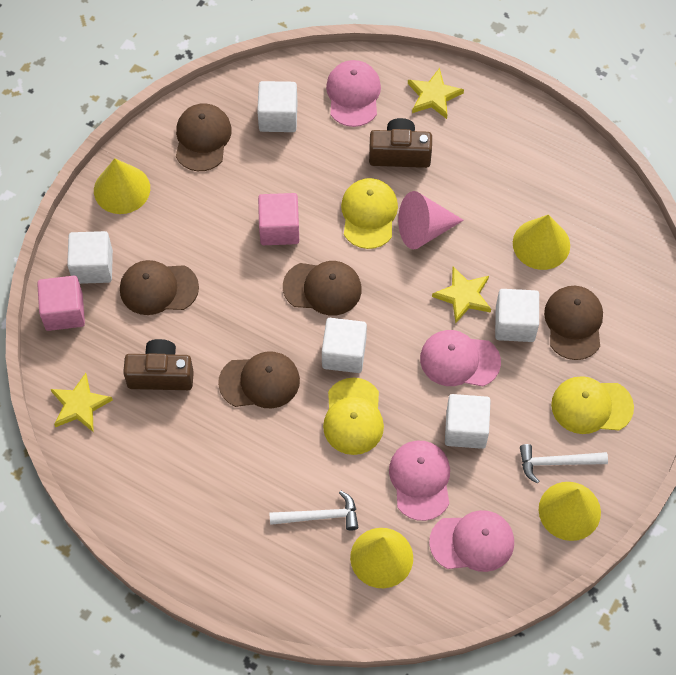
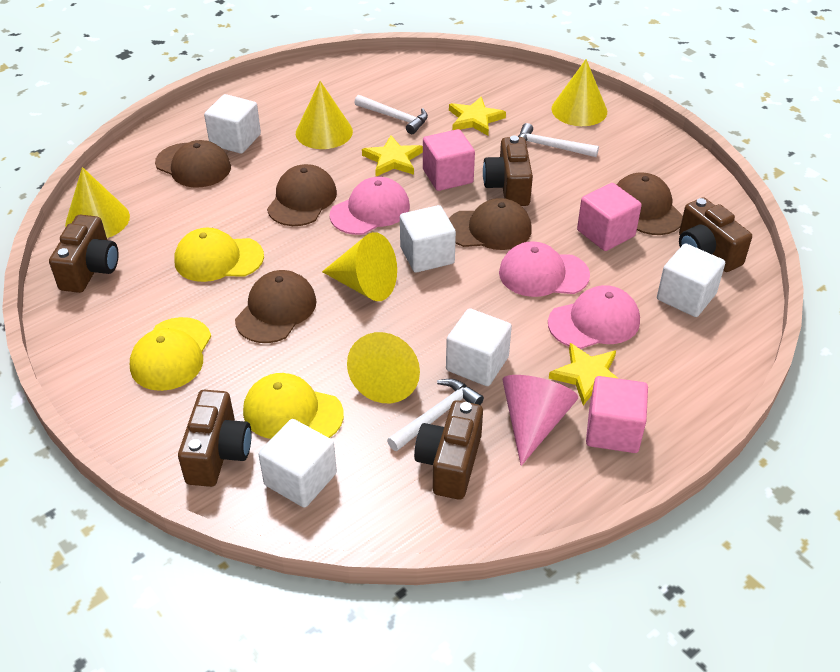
brown camera: [123,339,194,390] [369,118,432,168] = 2 -> [49,215,119,293] [178,390,252,487] [414,400,483,500] [483,135,533,206] [679,197,752,272] = 5
pink cap: [326,60,381,127] [389,441,450,521] [420,330,501,386] [429,510,514,572] = 4 -> [330,177,410,235] [499,241,590,297] [548,285,640,349] = 3
pink cube: [37,276,85,331] [258,193,299,245] = 2 -> [423,129,475,191] [577,183,642,251] [586,376,648,453] = 3
white hammer: [269,491,358,530] [520,444,608,484] = 2 -> [354,95,428,134] [387,379,484,451] [518,123,599,157] = 3
yellow cone: [94,158,150,214] [350,528,413,588] [513,215,570,270] [539,482,601,541] = 4 -> [65,167,130,238] [296,81,353,149] [322,232,397,301] [347,332,420,403] [552,59,607,126] = 5

